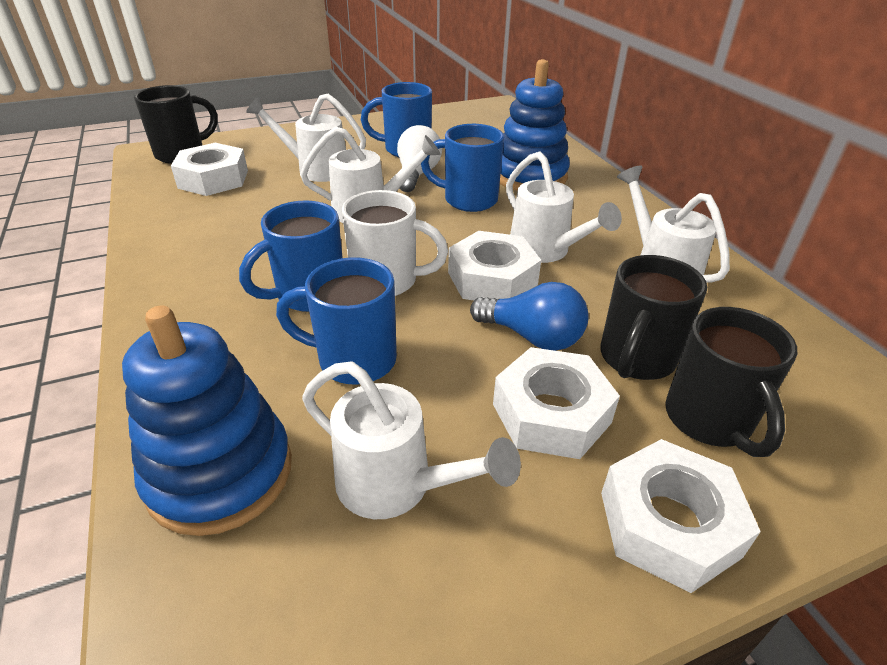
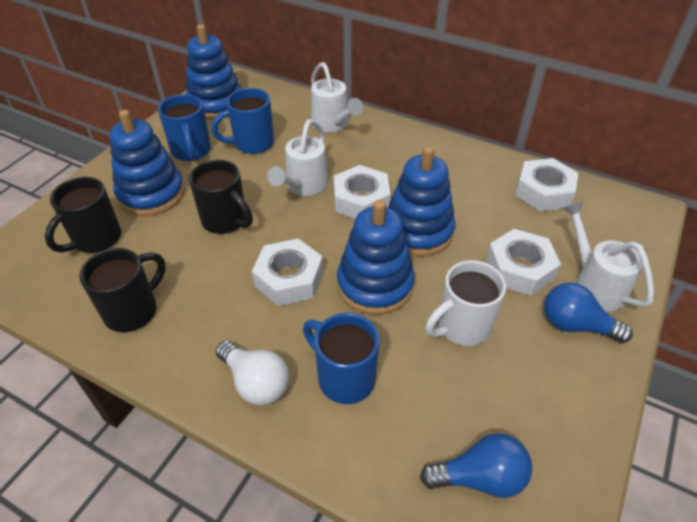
blue light bulb: [470,282,589,351] = 1 -> [420,433,532,498] [544,282,633,343] = 2
blue mug: [239,200,343,312] [276,257,397,384] [361,82,432,157] [421,124,504,212] = 4 -> [158,94,211,161] [211,88,274,154] [303,313,380,404] = 3
blue stacking toy: [122,305,292,536] [500,59,570,191] = 2 -> [109,110,185,216] [186,24,242,119] [337,200,415,315] [388,146,456,256] = 4
white watering can: [246,94,366,182] [300,127,440,223] [302,362,521,519] [506,151,622,263] [617,166,730,283] = 5 -> [267,119,329,196] [311,62,363,132] [563,201,654,312] = 3

